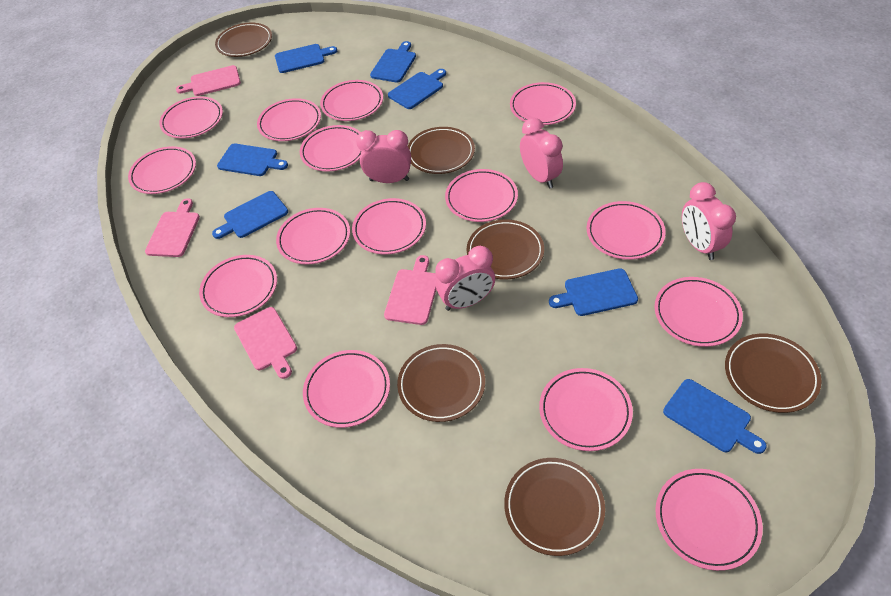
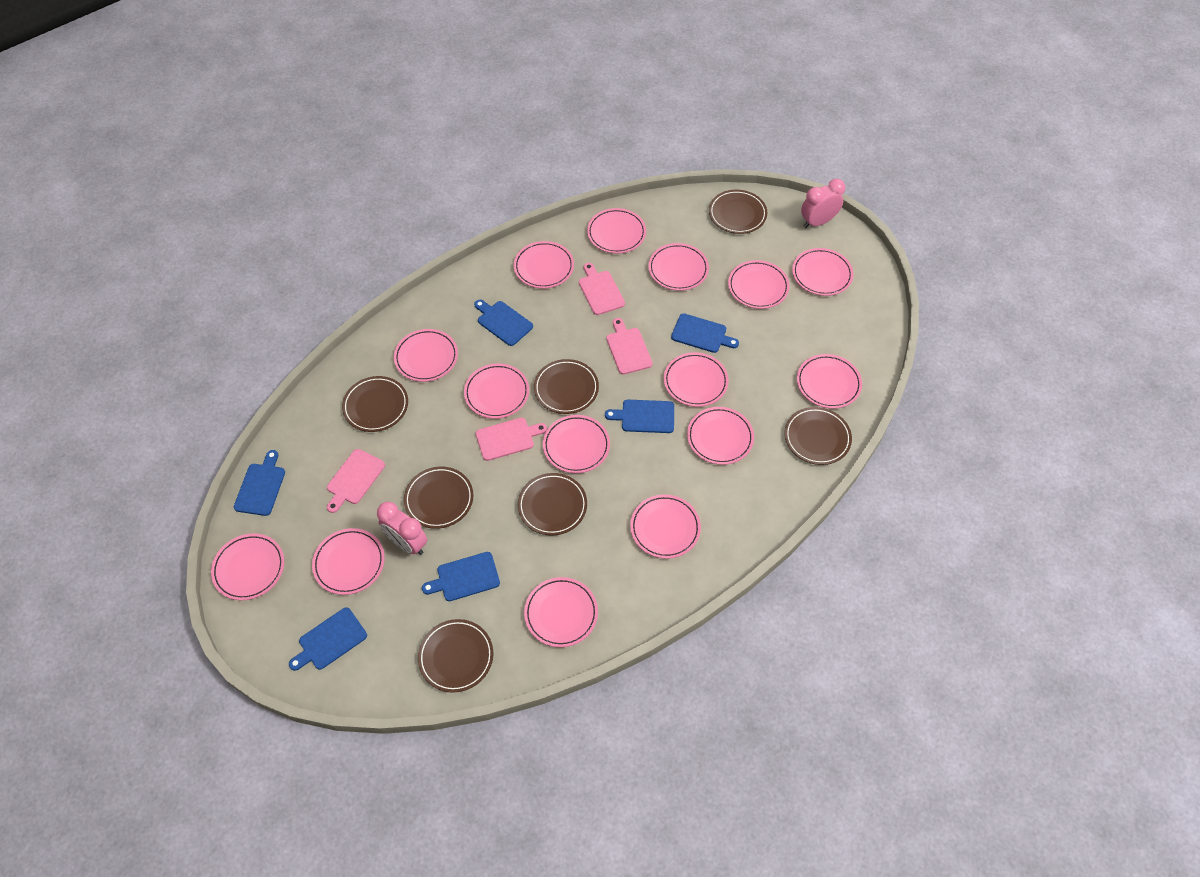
blue cutting board: [212,191,288,239] [217,143,288,176] [275,44,337,73] [370,41,416,83] [388,69,446,109] [549,268,638,316] [663,379,767,454] = 7 -> [234,450,285,516] [289,607,367,671] [422,552,500,601] [474,300,533,346] [605,400,674,433] [671,313,739,353] = 6
brown plate: [215,22,272,57] [397,344,485,422] [408,127,475,174] [467,220,544,279] [504,458,605,556] [725,333,822,413] = 6 -> [342,376,408,432] [404,467,473,529] [418,619,493,693] [518,473,587,536] [534,359,599,414] [709,190,767,234] [784,407,852,465] = 7
pink clock: [356,130,411,183] [435,246,495,311] [520,118,563,189] [682,182,736,260] = 4 -> [377,502,427,555] [801,179,845,228] = 2

